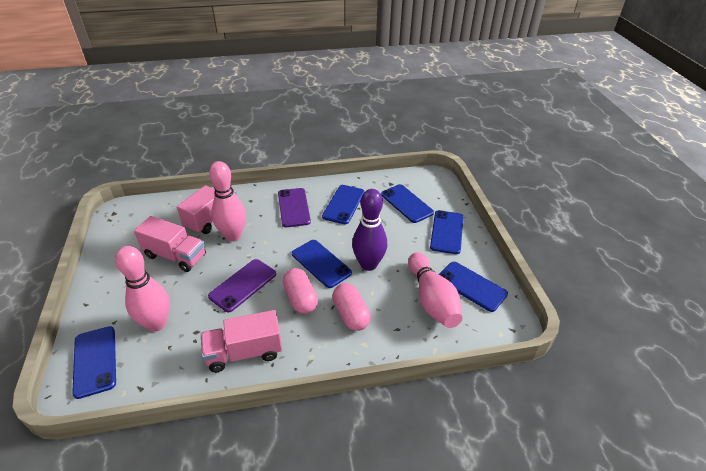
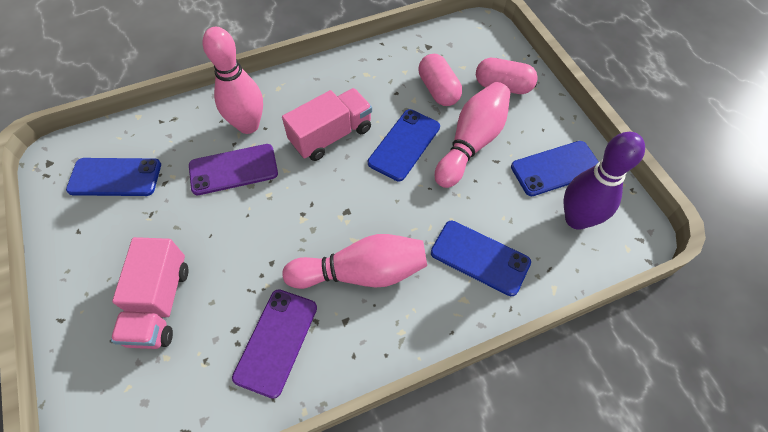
blue phone: [72,326,116,399] [292,240,352,288] [322,185,364,224] [381,184,434,223] [430,210,463,254] [439,262,508,312] = 6 -> [66,158,161,196] [368,109,440,181] [431,221,531,296] [511,141,599,196] = 4
pink truck: [134,216,206,272] [177,185,237,234] [201,310,282,372] = 3 -> [111,237,188,349] [282,88,372,161] = 2

